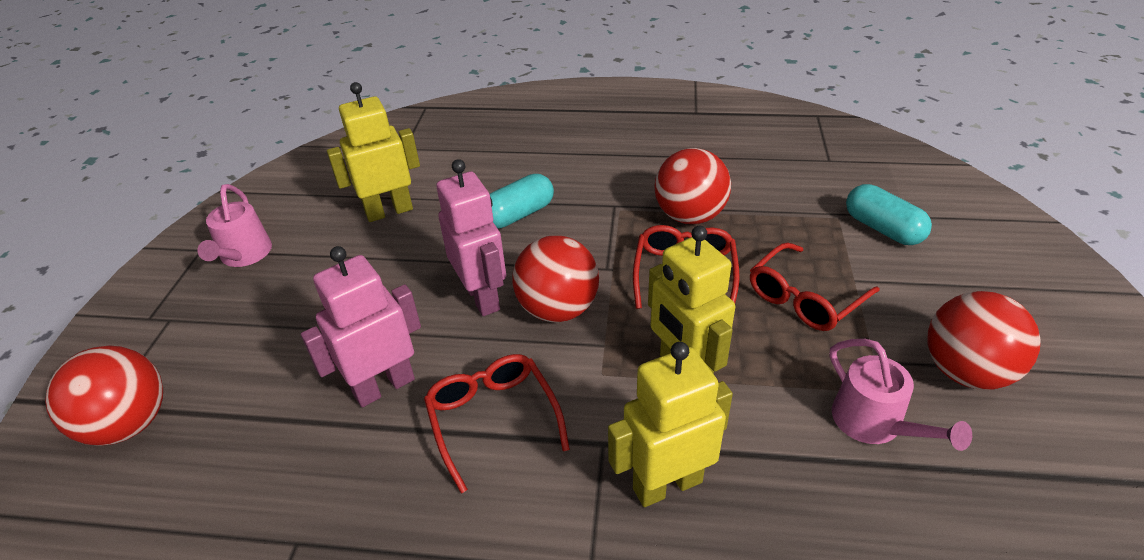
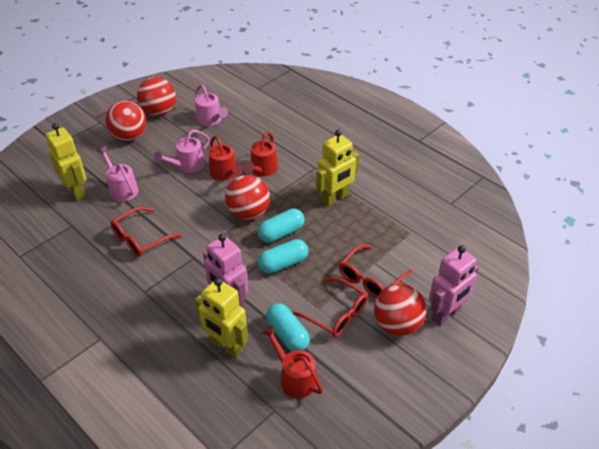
pink watering can: [197,184,272,267] [829,339,972,451] = 2 -> [97,146,138,202] [154,130,210,173] [195,85,228,126] = 3
red watering can: none = 0 -> [209,136,243,181] [244,132,278,177] [262,326,323,398] = 3
turquoise capsule: [490,174,554,228] [846,184,932,245] = 2 -> [257,209,305,243] [258,239,308,274] [266,303,310,351] = 3

